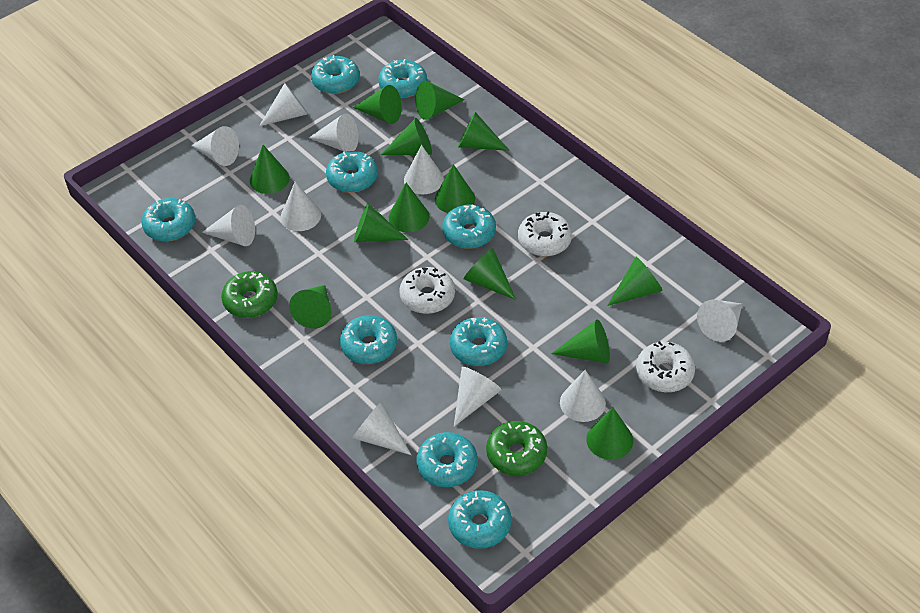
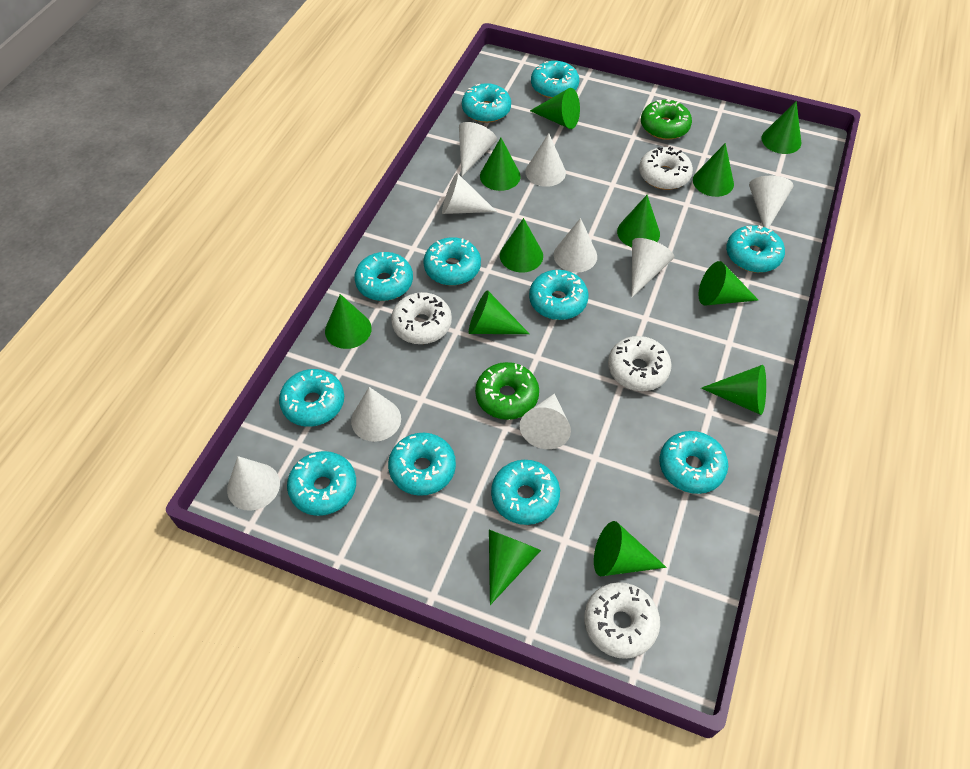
green cone: [250,145,290,194] [289,285,331,329] [353,85,402,124] [354,203,409,242] [381,118,432,155] [389,183,429,232] [415,81,465,120] [435,164,475,213] [458,112,509,151] [464,248,516,300] [551,319,610,363] [586,407,633,460] [607,257,663,306] = 13 -> [325,294,372,349] [469,290,529,334] [480,138,521,191] [489,530,541,605] [500,218,543,273] [530,88,580,129] [594,521,667,576] [617,195,660,247] [693,143,734,197] [699,261,758,305] [701,365,766,415] [761,101,801,154] = 12
turquoise donut: [142,198,195,241] [311,55,360,94] [326,151,378,193] [340,315,397,364] [378,59,427,98] [416,432,478,487] [442,204,496,249] [448,490,511,549] [450,317,507,366] = 9 -> [279,369,344,427] [287,451,356,516] [354,252,413,301] [388,433,456,496] [423,237,481,285] [462,83,511,123] [491,460,560,525] [529,270,589,320] [531,61,579,98] [659,431,728,494] [726,225,785,273] = 11
white cone: [191,126,239,166] [202,205,255,246] [259,83,308,126] [280,182,321,231] [309,114,359,152] [353,401,411,455] [404,145,444,194] [454,367,502,426] [560,370,606,422] [697,299,742,342] = 10 -> [227,456,280,511] [351,387,401,442] [442,173,497,214] [459,122,497,177] [519,394,571,449] [525,133,566,187] [554,218,597,273] [632,238,674,297] [749,176,794,229] = 9
white donut: [399,267,455,314] [518,212,572,256] [636,341,695,392] = 3 -> [391,292,452,344] [584,582,660,659] [608,336,672,391] [639,147,693,190] = 4

